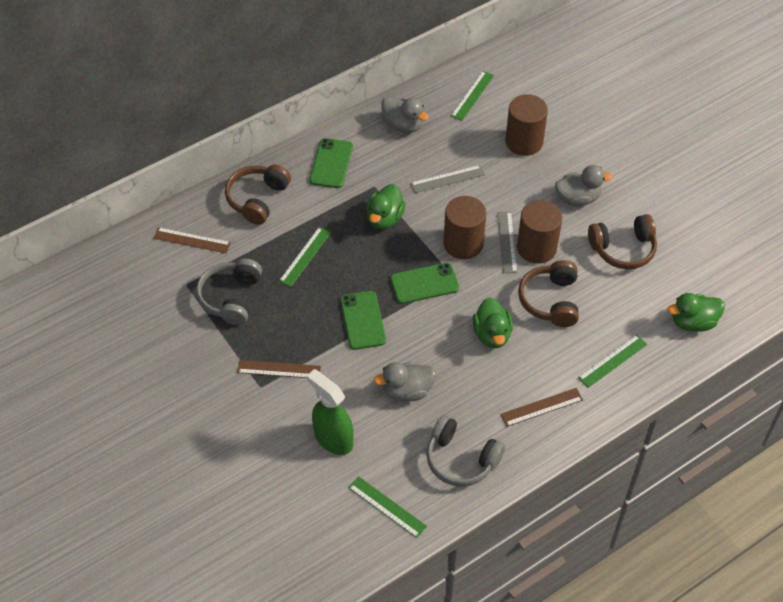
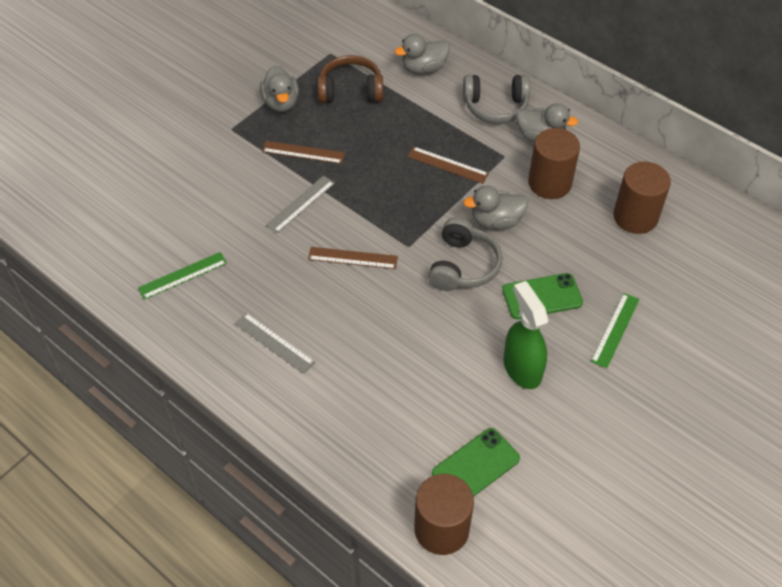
brown headphones: [225,165,291,225] [518,260,579,327] [588,214,657,269] = 3 -> [318,55,383,103] = 1
green duck: [366,184,406,229] [473,297,513,348] [667,293,725,332] = 3 -> none = 0
green phone: [309,138,353,188] [340,291,386,350] [390,263,459,304] = 3 -> [432,428,520,497] [502,273,583,319] = 2
green ruler: [279,227,331,287] [348,476,427,538] [451,71,494,121] [578,335,647,388] = 4 -> [138,252,227,300] [591,293,640,369] = 2
grey duck: [374,362,436,402] [381,97,429,133] [555,165,613,206] = 3 -> [260,65,299,112] [395,34,450,74] [463,185,528,230] [516,103,578,142] = 4

